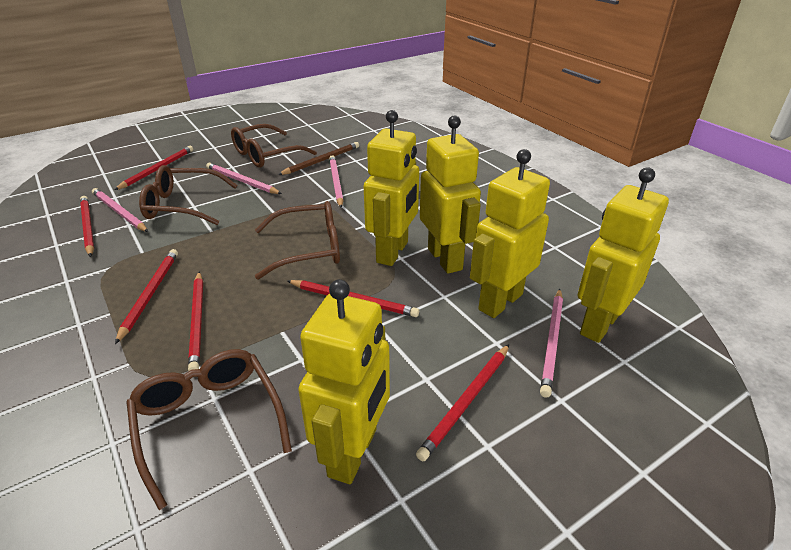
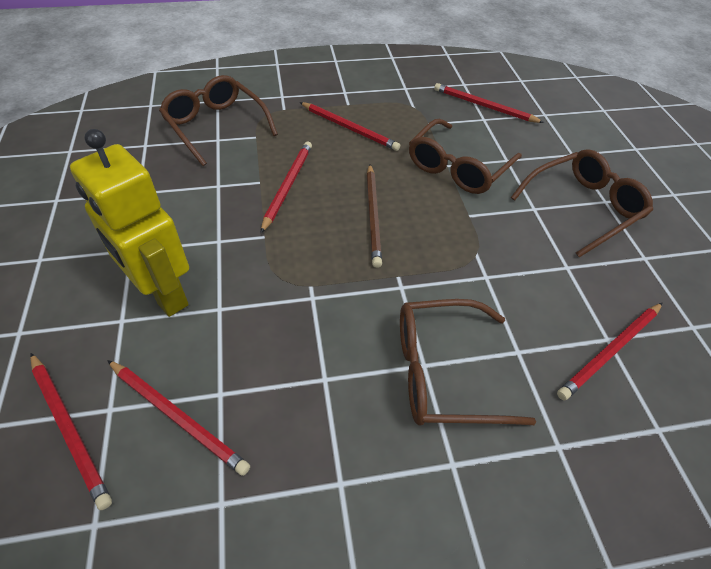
pink pencil: [92,188,148,232] [206,163,282,194] [329,155,344,208] [540,289,563,397] = 4 -> none = 0
yellow robot: [298,279,390,484] [364,110,419,266] [420,115,481,274] [470,149,550,318] [578,167,669,343] = 5 -> [70,129,189,317] = 1

